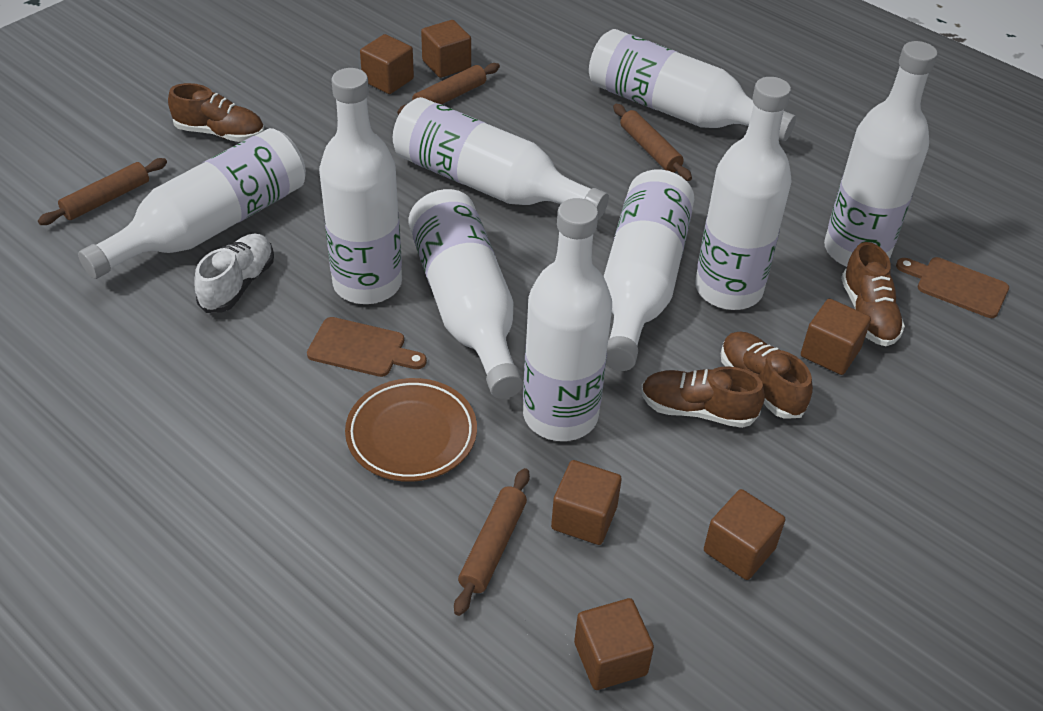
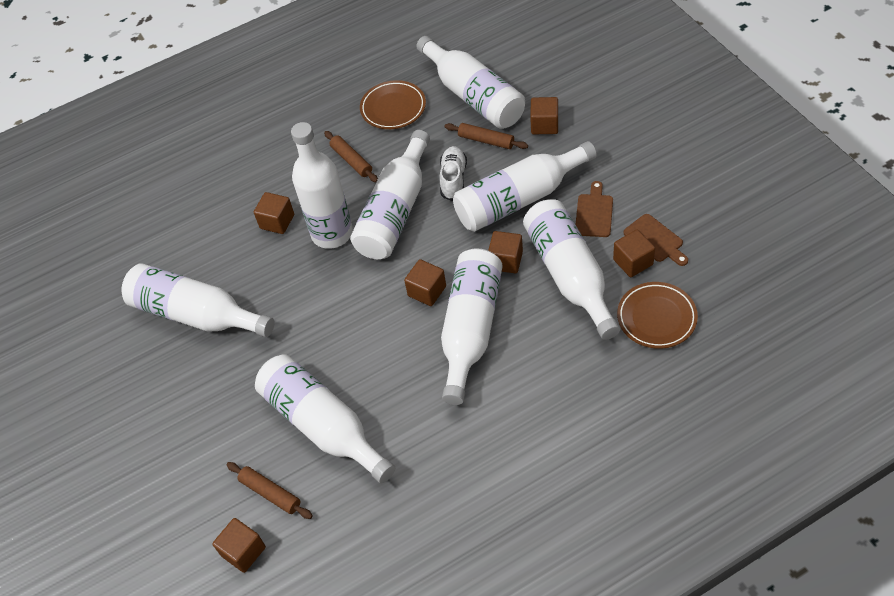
brown plate: [345,378,477,482] = 1 -> [360,80,426,129] [617,282,698,349] = 2
brown rolling pin: [38,158,167,225] [397,63,500,115] [454,468,530,616] [613,104,692,181] = 4 -> [226,462,313,519] [324,131,378,182] [444,123,528,149] = 3
brown shoe: [168,83,264,142] [641,366,765,428] [721,331,813,419] [841,242,905,346] = 4 -> none = 0
white bottle: [78,128,306,279] [319,68,402,304] [393,97,609,220] [408,189,523,399] [523,198,612,441] [589,29,796,141] [603,170,694,371] [695,77,791,310] [824,41,937,267] = 9 -> [121,263,275,337] [255,354,395,483] [291,122,353,249] [350,130,430,259] [416,36,525,129] [441,248,503,405] [453,141,597,232] [523,199,620,340] = 8

